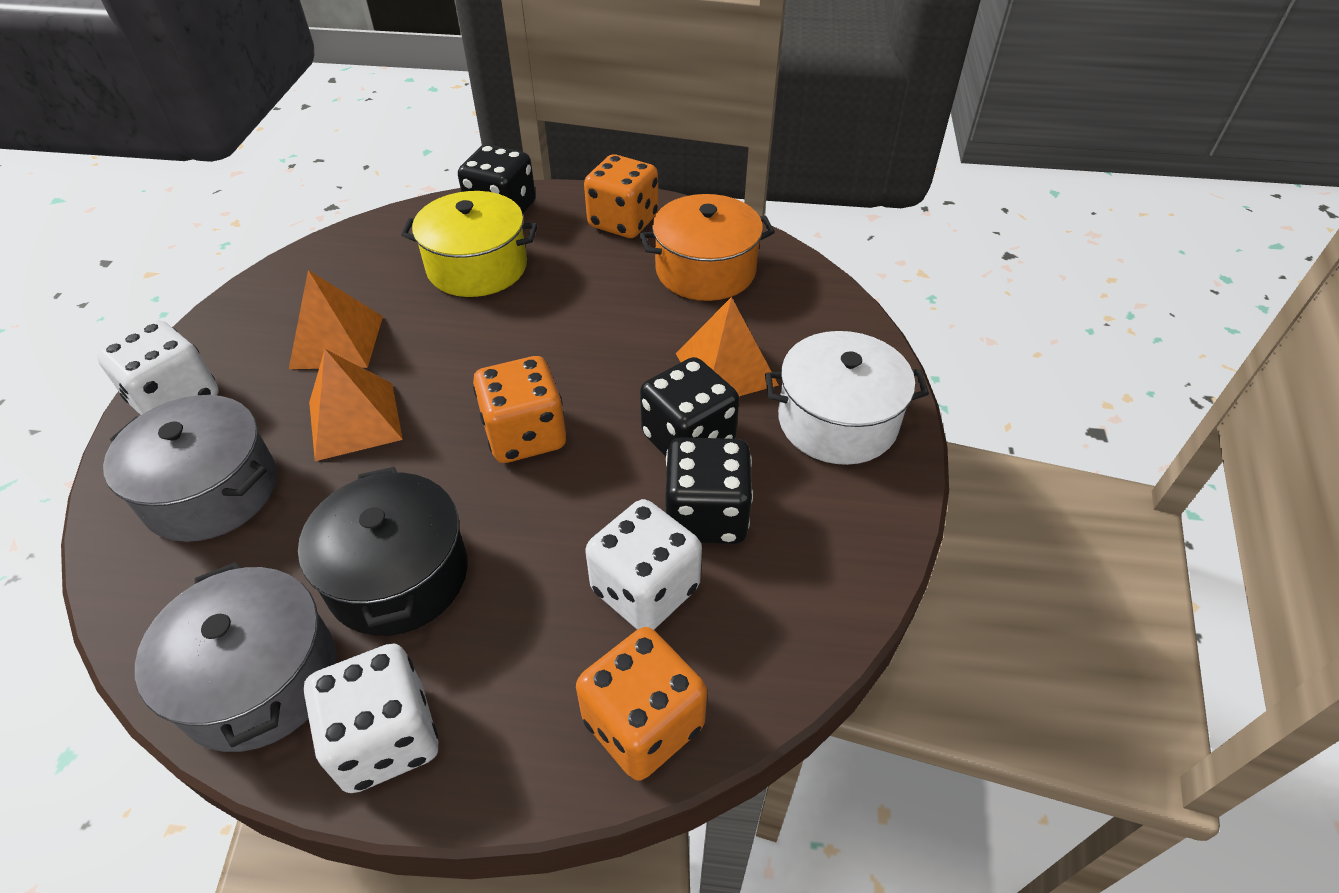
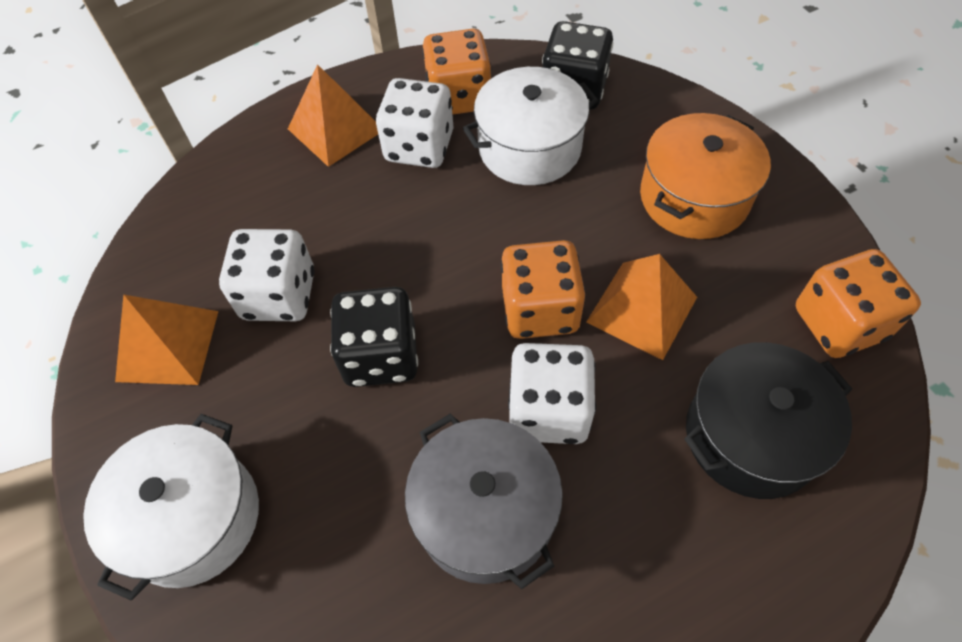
black dice: [458,145,536,214] [640,357,739,456] [666,437,753,544] = 3 -> [330,287,418,387] [542,21,613,110] = 2
grey pot: [103,395,277,542] [135,562,337,752] = 2 -> [405,413,563,589] = 1
white pot: [765,331,929,465] = 1 -> [83,414,259,600] [463,67,598,185] = 2
yellow pot: [401,191,537,297] = 1 -> none = 0

